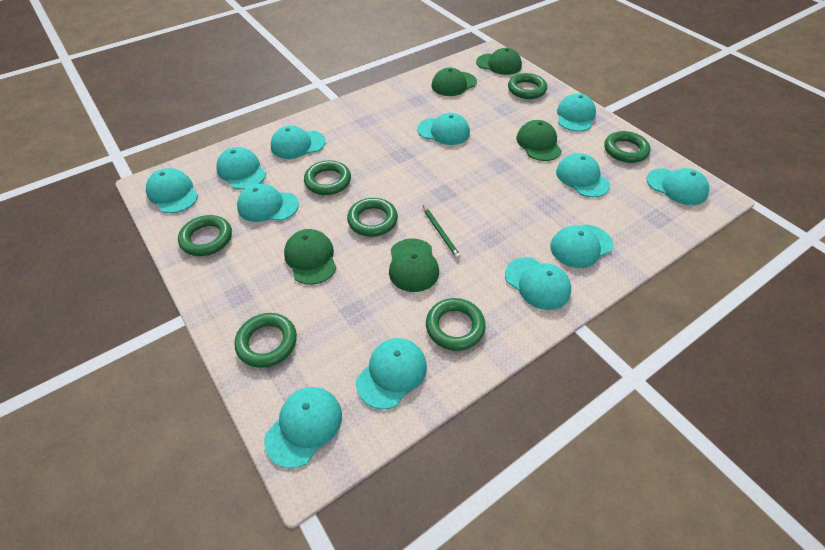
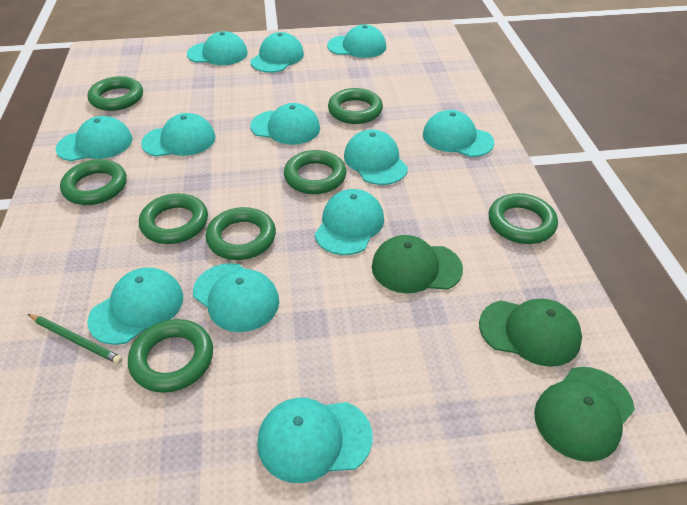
green cap: [284,229,337,285] [389,238,439,292] [431,67,477,96] [476,48,522,75] [516,120,562,161] = 5 -> [372,235,463,294] [479,299,582,367] [534,367,635,462] = 3
green ring: [178,215,232,256] [234,313,297,368] [304,160,351,195] [347,198,398,237] [426,298,486,351] [508,73,547,99] [604,131,651,163] = 7 -> [60,159,127,205] [88,76,143,111] [128,319,213,393] [139,193,208,244] [206,207,276,260] [284,150,346,194] [328,88,383,124] [489,193,558,244] = 8

